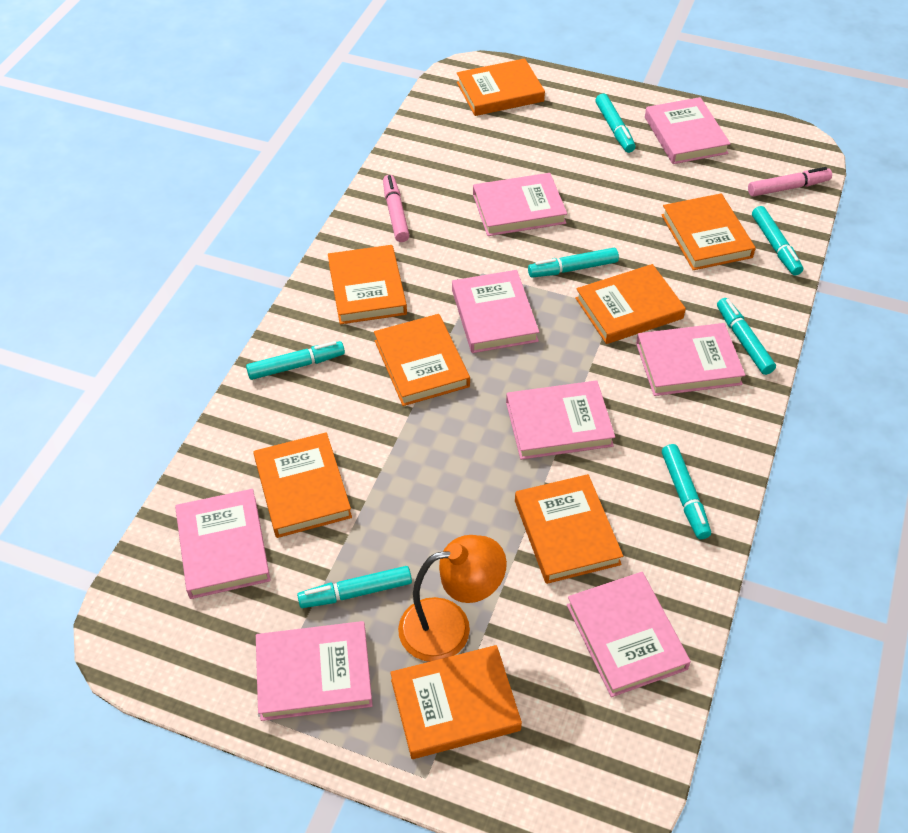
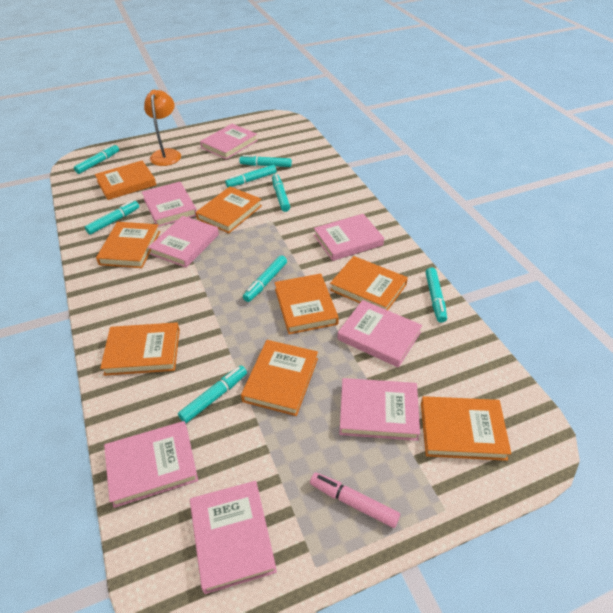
pink marker: [383,175,410,242] [748,167,832,197] = 2 -> [310,472,400,528] = 1
turquoise marker: [246,341,345,380] [297,566,412,608] [528,248,619,278] [595,93,636,153] [662,444,711,539] [717,298,776,375] [752,206,803,276] = 7 -> [74,144,119,174] [85,200,139,235] [178,365,247,423] [225,165,277,187] [239,155,292,167] [243,255,287,302] [272,174,290,212] [425,267,447,323] = 8

